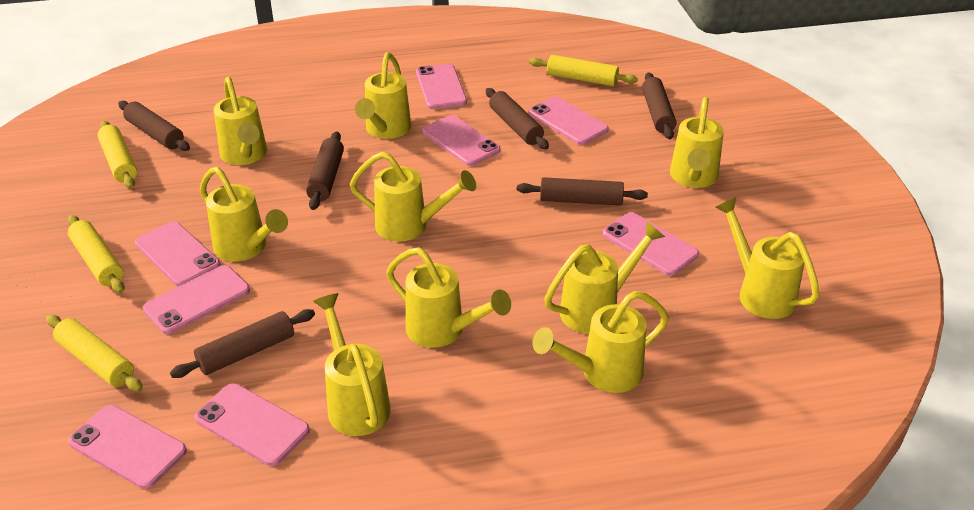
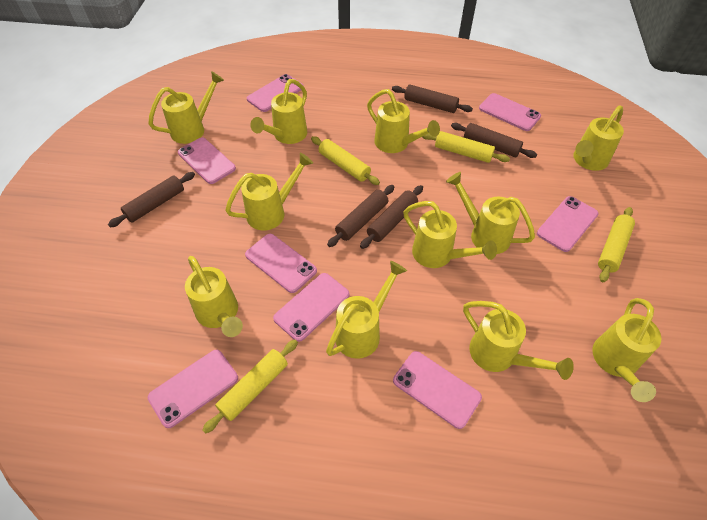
brown rolling pin: [118,101,190,151] [170,309,315,378] [306,132,344,210] [486,88,549,149] [517,177,648,206] [642,72,676,139] = 6 -> [108,172,195,227] [327,185,394,247] [360,185,423,249] [392,84,473,113] [451,123,537,158] = 5
yellow watering can: [200,167,288,261] [213,77,267,165] [313,293,391,436] [350,152,476,242] [355,52,411,139] [386,247,511,348] [533,291,669,393] [544,222,665,334] [670,97,724,188] [715,197,819,319] = 10 -> [148,71,224,144] [185,256,243,337] [225,153,313,230] [250,79,307,144] [326,261,407,359] [367,89,440,153] [403,201,497,268] [446,172,535,254] [463,301,574,380] [573,106,624,171] [592,298,661,402] = 11

